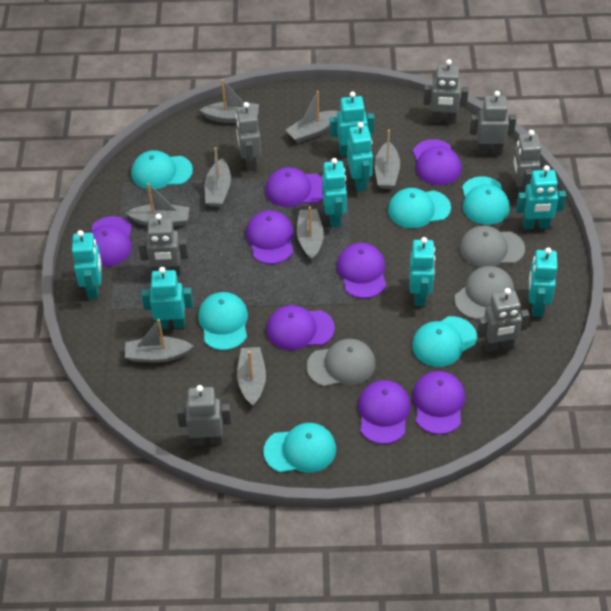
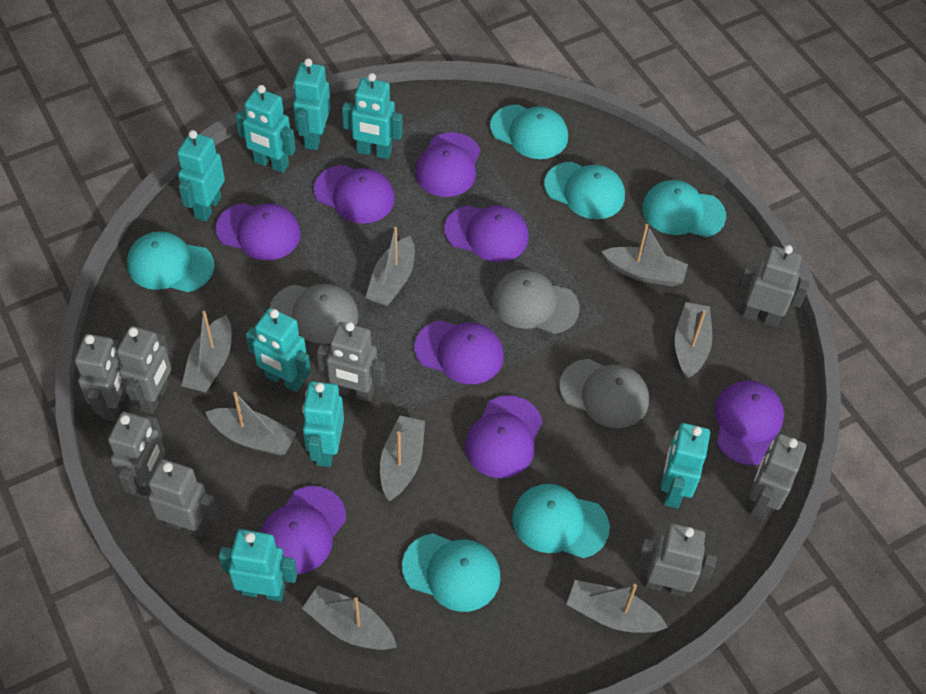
grey robot: [138,214,188,276] [177,385,231,446] [236,102,261,171] [423,59,469,124] [470,91,516,155] [477,288,530,352] [512,130,541,194] = 7 -> [75,334,126,421] [108,412,165,499] [117,326,171,414] [142,459,218,537] [317,322,385,402] [637,523,717,597] [738,245,810,327] [749,434,806,520] = 8

